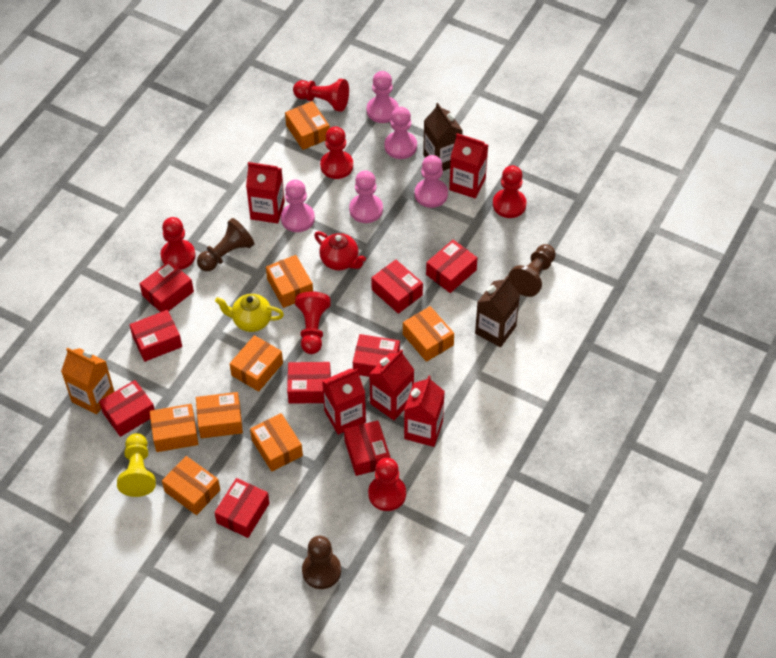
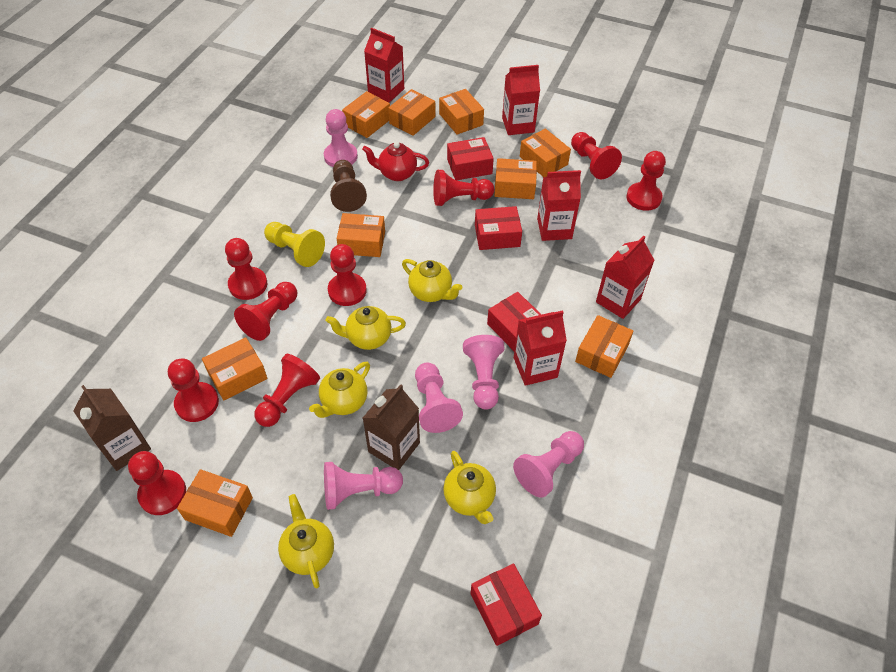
brown pawn: [197,218,254,271] [302,536,341,589] [508,244,556,297] = 3 -> [330,160,367,212] = 1
orange box: [150,404,198,452] [162,456,220,515] [196,392,243,438] [230,335,283,392] [250,413,303,472] [266,255,313,308] [285,101,330,150] [403,306,454,362] = 8 -> [177,469,253,537] [202,337,267,401] [336,213,385,257] [342,91,390,138] [388,89,435,136] [439,89,484,135] [494,158,537,199] [520,129,571,177] [575,315,633,378] = 9
orange carton: [61,348,114,415] = 1 -> none = 0
red box: [99,380,155,437] [129,310,182,362] [140,261,194,312] [214,478,269,538] [287,362,331,404] [344,420,390,476] [353,334,400,377] [371,260,423,314] [426,240,477,293] = 9 -> [447,137,494,180] [470,563,542,646] [475,206,522,250] [487,292,541,351] = 4
red pawn: [161,217,196,269] [293,79,349,112] [295,291,331,354] [320,126,353,179] [368,458,406,511] [493,165,527,218] = 6 -> [128,451,186,515] [168,358,219,422] [225,238,267,300] [234,282,297,341] [254,354,320,427] [328,244,367,306] [433,170,494,206] [571,132,622,179] [626,151,666,211] = 9
yellow teapot: [215,294,284,332] = 1 -> [278,494,334,588] [309,362,370,418] [326,306,406,350] [402,259,463,302] [443,451,496,524] = 5

